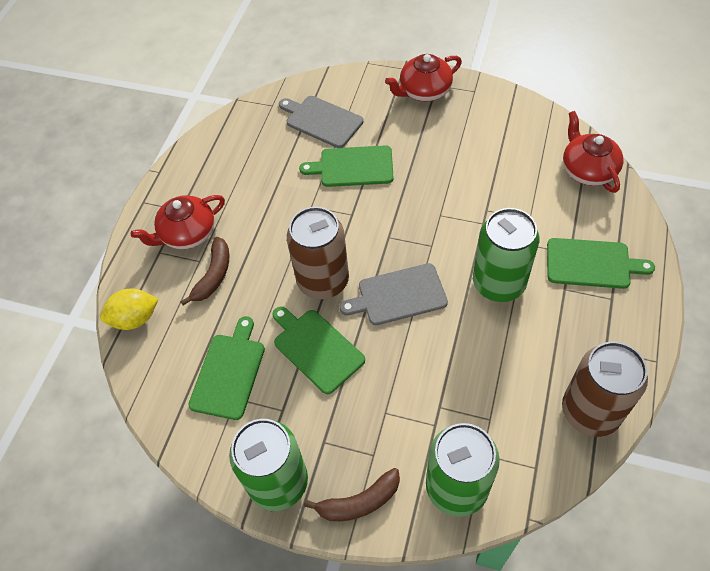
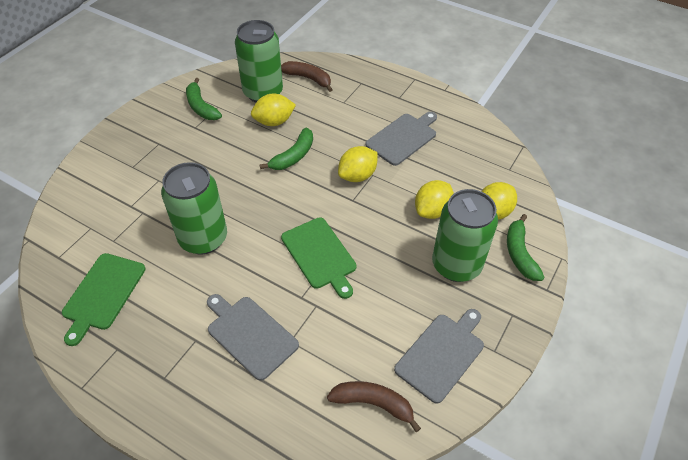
brown can: [287,207,349,299] [562,342,648,437] = 2 -> none = 0
green banana: none = 0 -> [186,78,222,120] [259,128,313,170] [507,214,545,281] = 3
green cutting board: [188,316,265,420] [272,307,365,394] [299,145,393,187] [547,238,655,289] = 4 -> [62,253,146,346] [281,217,356,299] = 2
grey cutting board: [279,96,364,148] [340,263,448,325] = 2 -> [207,294,299,381] [365,112,437,166] [394,309,484,404] = 3
red teapot: [131,195,225,249] [385,54,462,101] [563,111,623,193] = 3 -> none = 0
yellow lemon: [100,289,158,330] = 1 -> [251,93,296,126] [338,146,378,182] [415,180,454,219] [481,182,517,220] = 4

